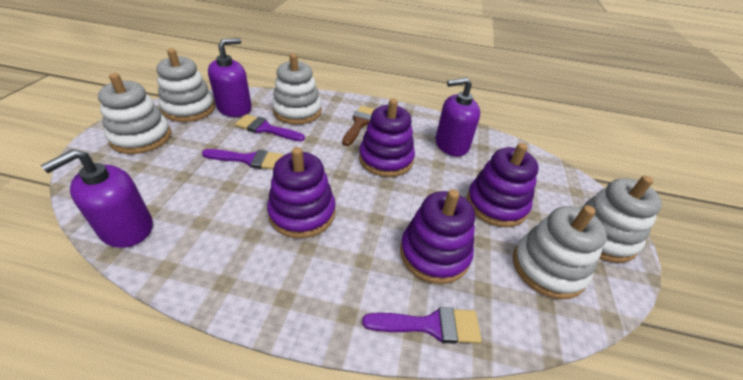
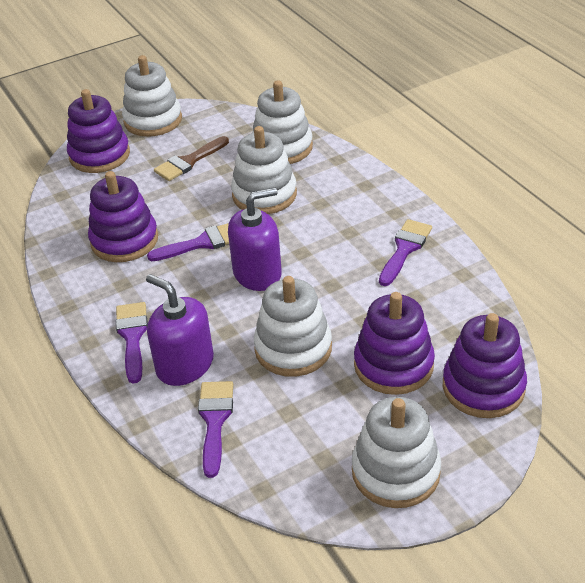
purple brush: [202,149,284,170] [235,114,305,142] [362,307,482,344] = 3 -> [116,302,148,384] [147,223,229,261] [198,381,233,478] [379,219,432,286] = 4
purple soap dispenser: [41,149,153,248] [208,38,252,117] [436,78,480,157] = 3 -> [146,274,214,386] [228,187,282,291] = 2

